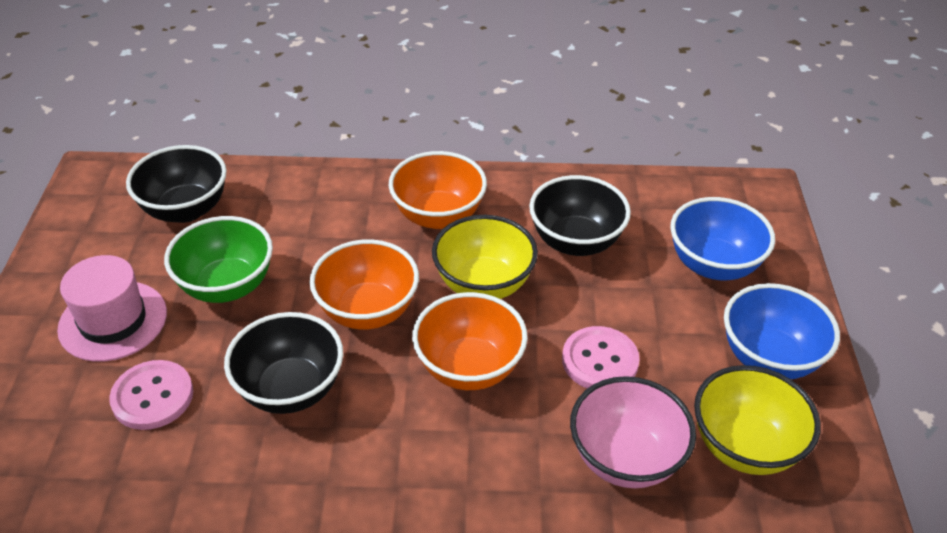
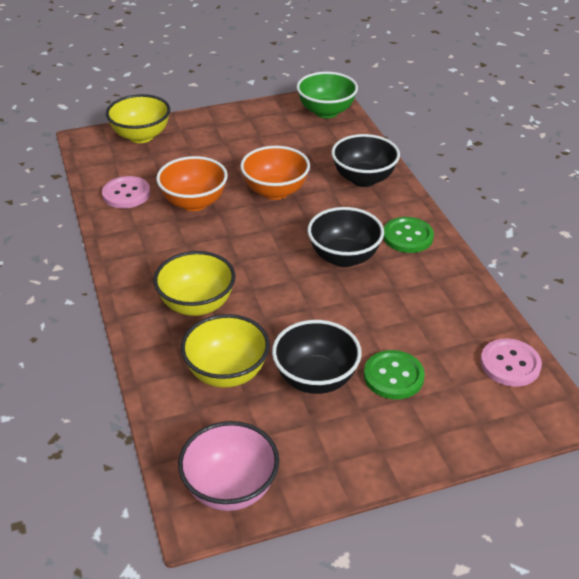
blue bowl: [670,197,775,280] [724,283,840,379] = 2 -> none = 0
green button: none = 0 -> [364,350,425,399] [383,217,434,253] = 2
orange bowl: [310,239,419,330] [389,151,487,229] [412,292,528,390] = 3 -> [156,156,228,211] [240,146,310,200] = 2
pink hat: [57,255,167,362] = 1 -> none = 0
yellow bowl: [432,215,538,299] [694,365,821,475] = 2 -> [106,94,170,143] [154,251,236,316] [181,314,270,388] = 3

